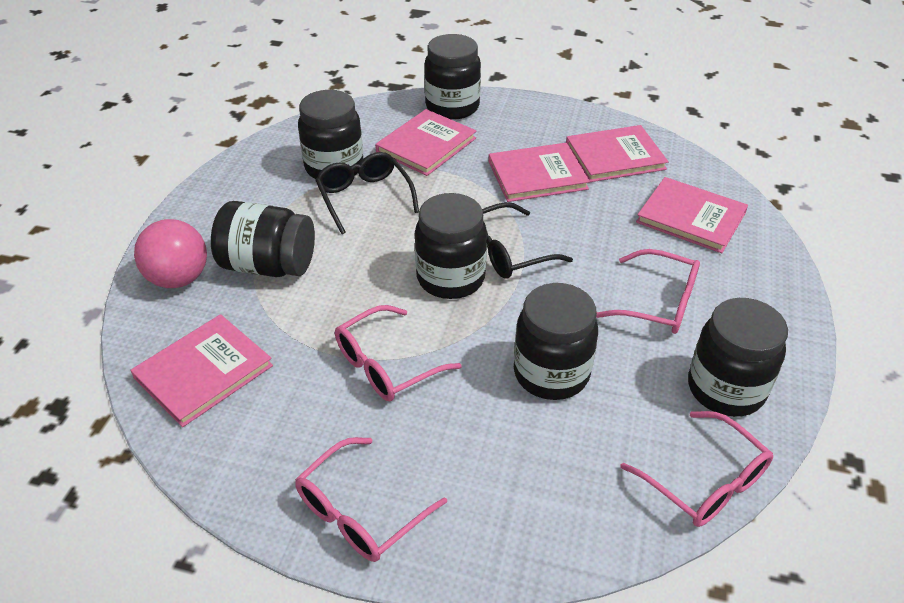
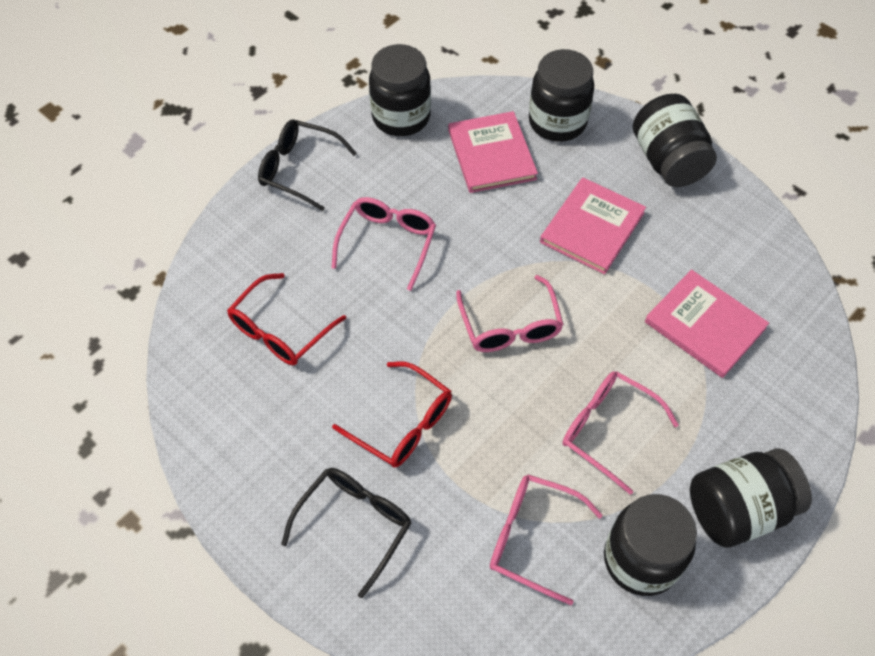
black jar: [211,201,315,277] [298,90,363,179] [415,193,487,299] [424,34,481,120] [514,283,598,400] [688,298,788,417] = 6 -> [369,44,431,136] [529,49,594,142] [604,494,697,596] [633,94,717,187] [690,448,812,548] = 5
pink ball: [134,219,207,288] = 1 -> none = 0
pink book: [131,314,273,427] [375,109,476,176] [489,143,590,202] [566,125,669,182] [636,177,748,253] = 5 -> [448,111,538,193] [540,178,646,274] [645,270,769,378] = 3
red glasses: none = 0 -> [227,273,346,365] [332,361,452,468] = 2

